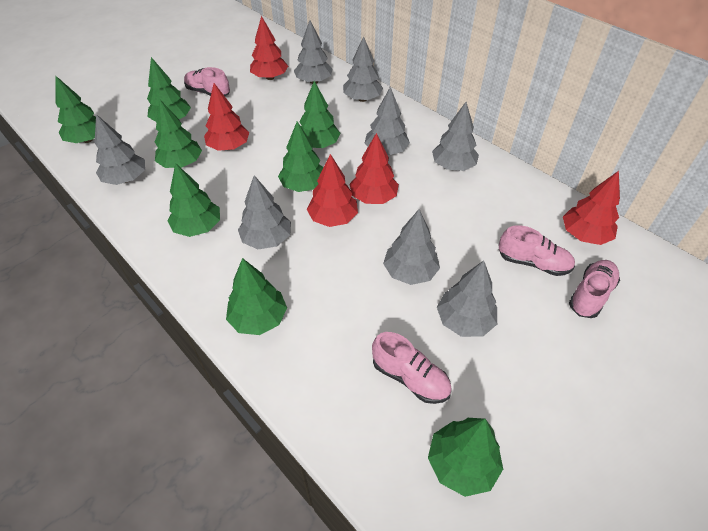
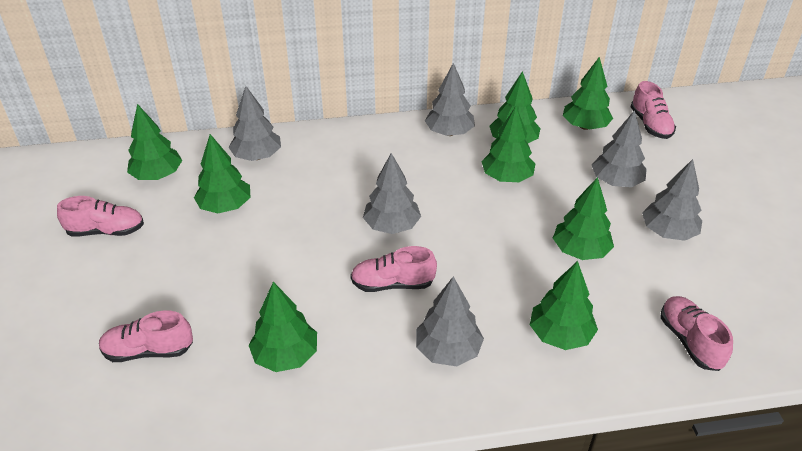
grey tree: [94,114,145,185] [238,175,291,249] [294,20,333,84] [343,36,383,102] [365,87,410,155] [383,209,440,285] [432,102,479,171] [437,260,497,337] = 8 -> [229,86,281,161] [363,153,421,234] [416,276,484,366] [425,63,475,136] [592,110,647,187] [642,159,702,241] = 6
pink shoe: [184,67,230,96] [372,332,452,404] [499,225,575,276] [569,260,620,318] = 4 -> [57,196,144,237] [99,311,193,362] [350,246,437,292] [631,81,676,139] [660,296,733,371] = 5
red tree: [204,83,249,151] [250,16,288,80] [307,154,358,227] [349,133,399,204] [563,171,620,245] = 5 -> none = 0

